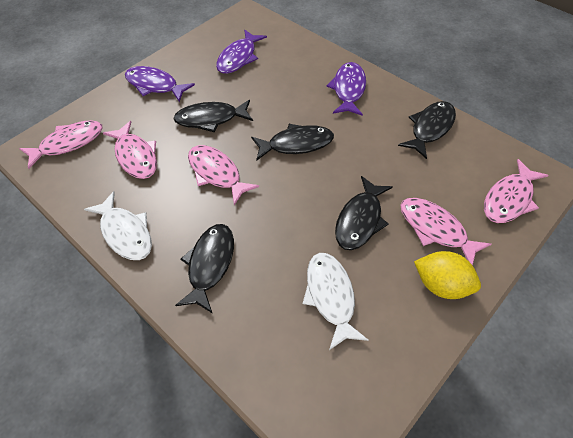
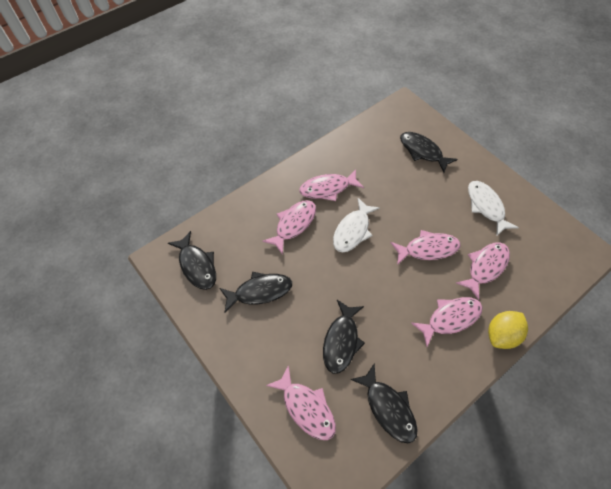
pink fish: [19,120,102,169] [103,121,157,179] [188,145,259,205] [400,198,492,266] [484,159,549,223] = 5 -> [262,200,316,255] [266,365,336,440] [299,170,364,201] [390,230,460,265] [411,297,483,347] [456,242,510,300] = 6
purple fish: [125,66,195,102] [216,30,267,74] [327,62,366,116] = 3 -> none = 0

